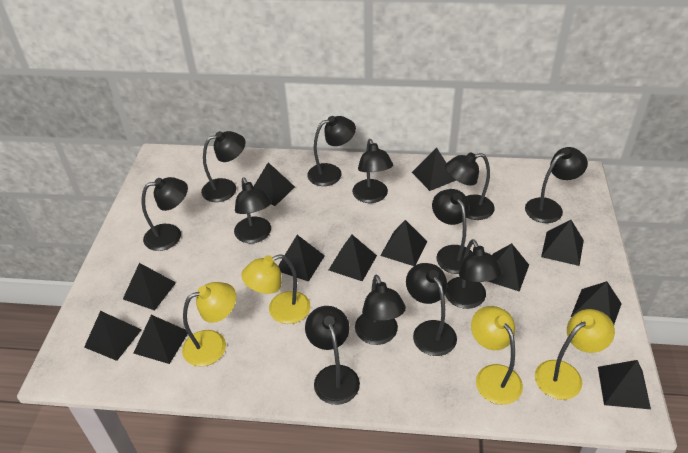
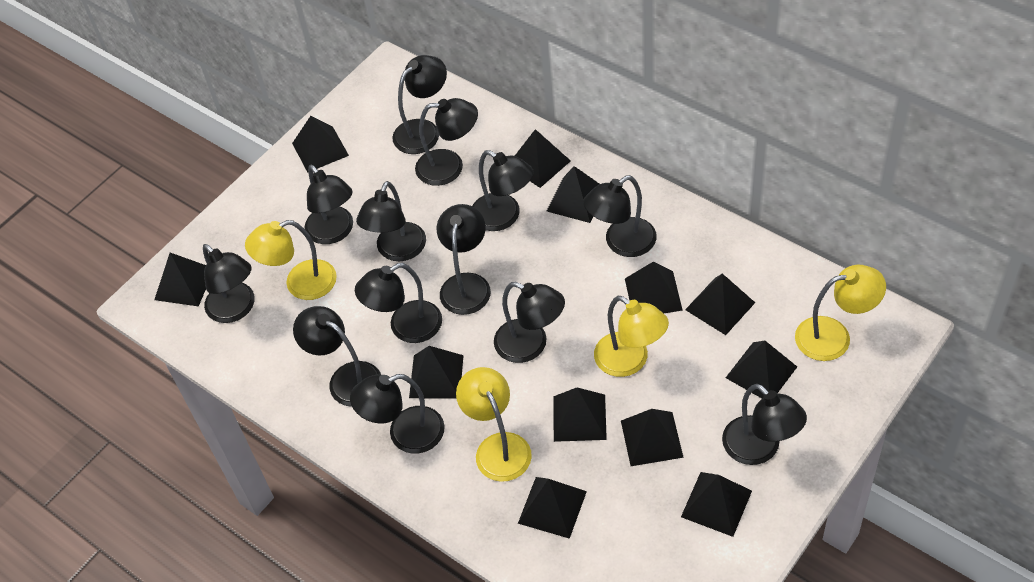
black lamp: [142,177,188,251] [201,131,245,202] [234,177,271,243] [305,306,360,405] [307,116,356,186] [352,139,393,203] [355,275,406,345] [406,263,457,356] [432,189,473,274] [445,152,495,220] [445,239,502,309] [525,147,588,223] = 12 -> [203,244,255,323] [293,306,381,407] [305,165,353,244] [350,374,445,454] [355,263,442,343] [356,181,426,261] [392,55,447,154] [415,98,478,186] [437,204,491,315] [472,150,534,231] [494,282,565,363] [583,175,657,257] [722,384,807,465] = 13

